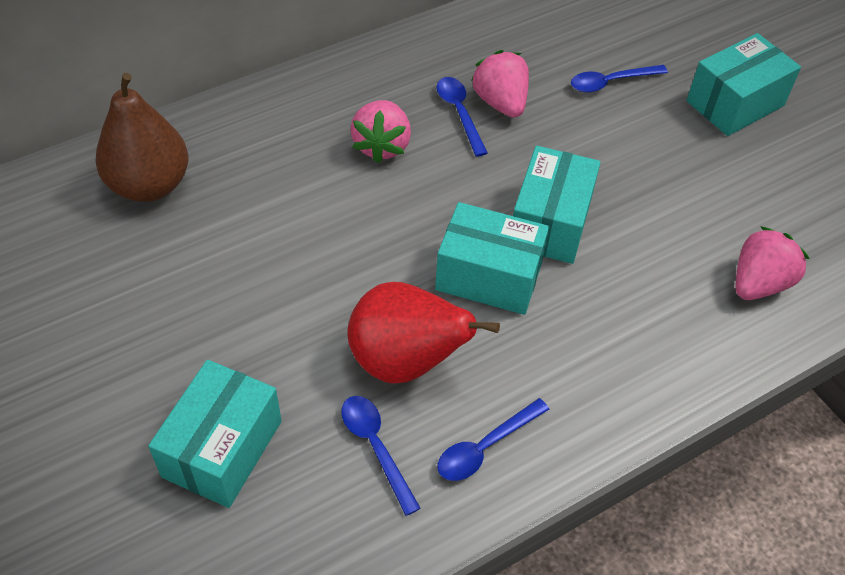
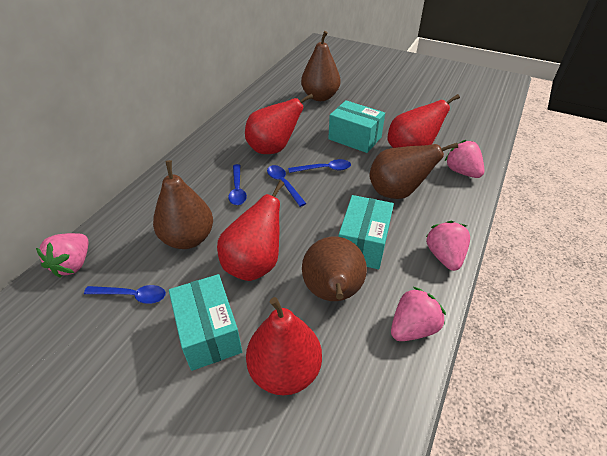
brown pear: [96,73,188,202] = 1 -> [153,160,213,249] [301,31,341,101] [302,237,367,301] [369,143,458,199] = 4
pink strawberry: [350,100,411,163] [471,50,529,118] [736,226,810,300] = 3 -> [36,233,88,278] [391,287,446,341] [426,221,470,271] [444,140,484,178] = 4
red pear: [347,282,500,384] = 1 -> [217,181,284,281] [245,94,313,154] [246,297,322,395] [388,94,460,148] = 4
turquoise box: [148,360,282,508] [435,202,549,315] [513,146,601,264] [686,33,801,136] = 4 -> [169,274,242,371] [328,100,385,153] [338,195,394,269] = 3

